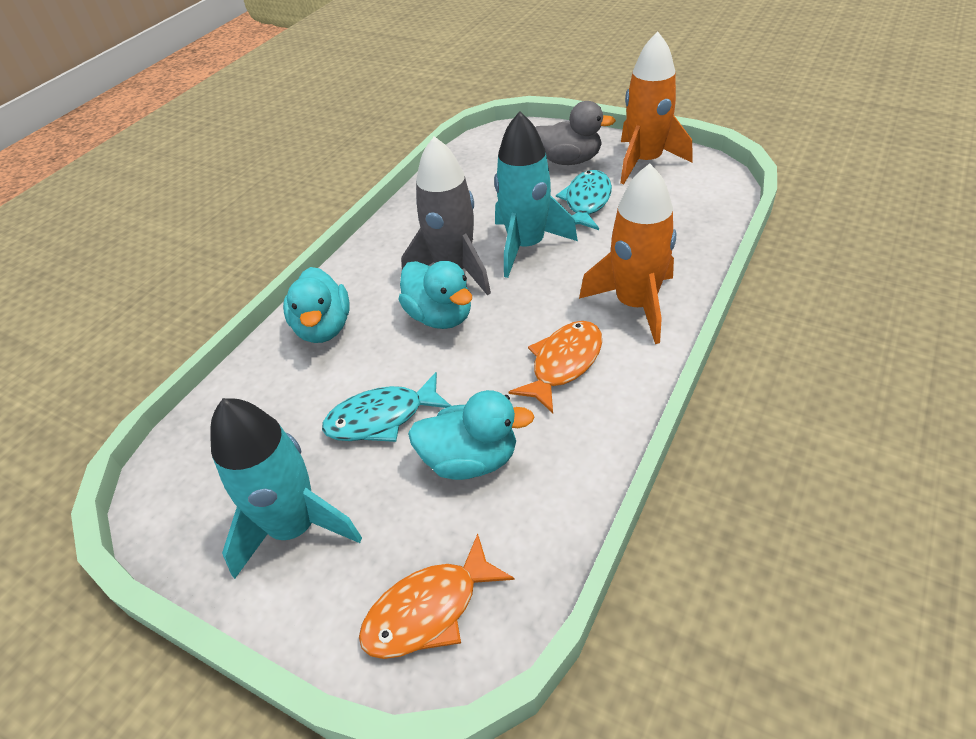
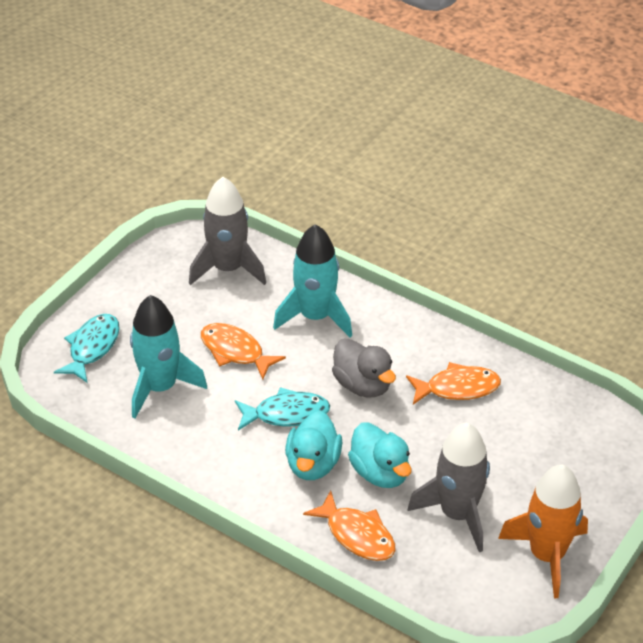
grey rocket: [401,136,491,295] = 1 -> [189,177,266,285] [408,423,490,552] = 2
orange fish: [359,534,515,659] [509,321,602,413] = 2 -> [201,323,286,379] [303,490,395,561] [406,362,501,405] = 3
orange rocket: [579,163,676,344] [620,31,692,184] = 2 -> [498,464,588,599] = 1
turquoise duck: [283,267,350,343] [399,261,472,329] [408,390,535,480] = 3 -> [285,411,342,480] [348,422,412,488] = 2

